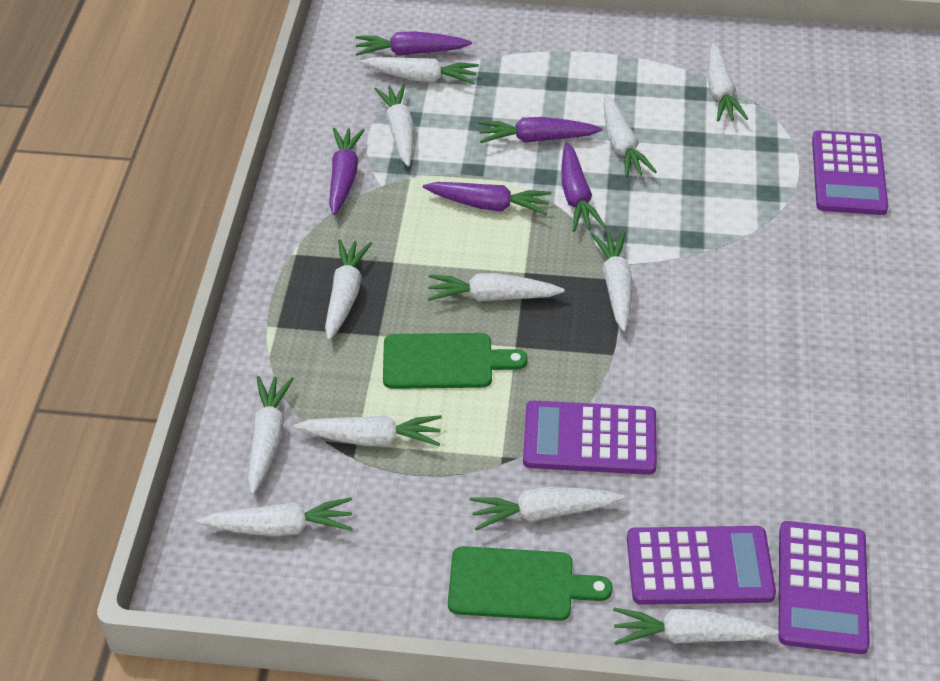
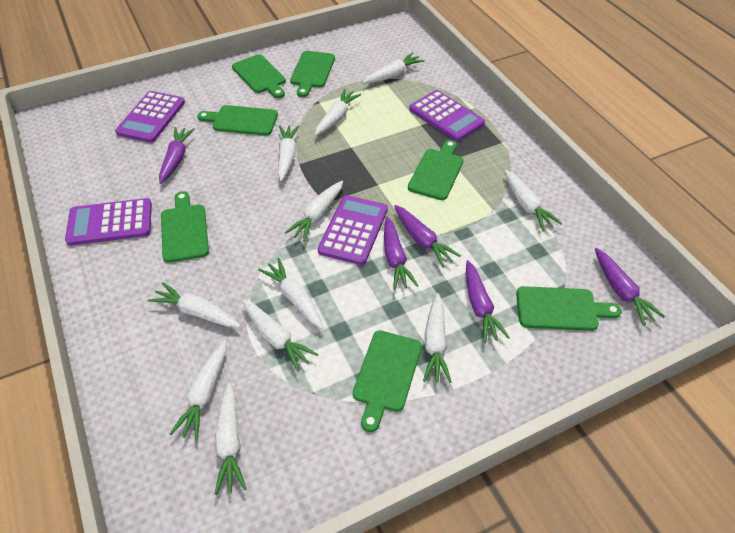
green cutting board: [383,333,528,389] [448,546,613,621] = 2 -> [161,191,209,263] [197,105,278,136] [232,55,286,98] [290,51,335,97] [353,330,422,432] [408,140,464,200] [516,286,622,331] = 7
white carrot: [197,497,353,536] [248,376,294,495] [294,415,442,446] [325,239,372,340] [360,57,479,84] [374,84,414,166] [428,273,565,301] [470,487,624,531] [591,231,633,332] [604,95,657,178] [613,608,779,645] [708,43,748,122] = 12 -> [148,282,241,327] [170,340,226,441] [214,383,247,495] [242,299,318,372] [258,258,323,329] [278,125,299,181] [285,181,343,242] [315,89,361,136] [362,52,425,84] [423,293,452,383] [504,170,563,231] = 11

